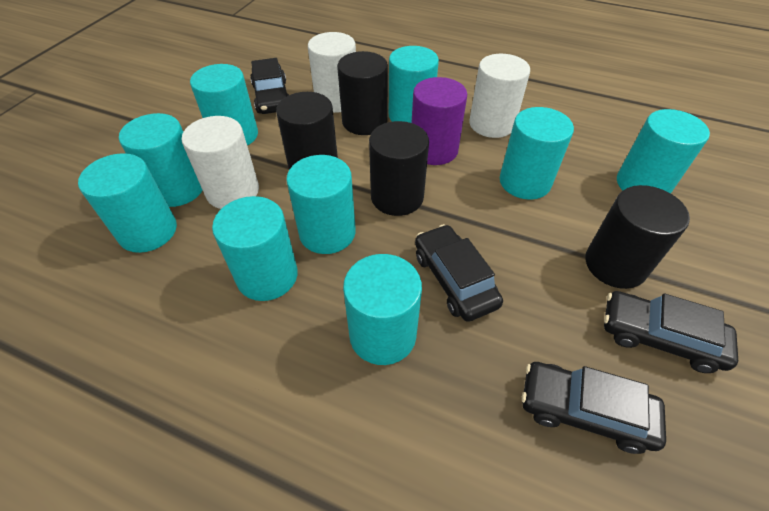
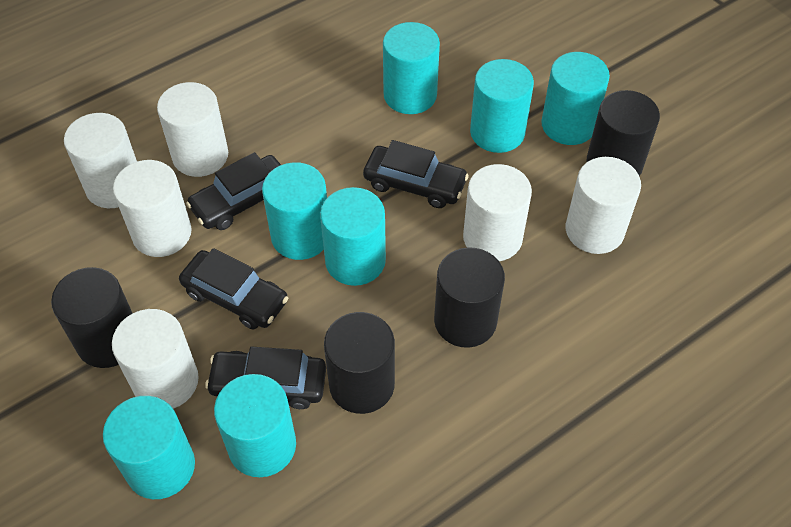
purple cylinder: [412,77,467,165] = 1 -> none = 0
turquoise cylinder: [78,153,177,253] [119,113,202,207] [190,64,258,146] [212,196,298,301] [286,155,356,254] [343,254,422,365] [389,46,439,123] [500,107,574,200] [617,109,710,193] = 9 -> [103,396,195,499] [214,374,296,477] [262,162,327,260] [320,187,386,286] [383,22,440,114] [470,59,534,153] [541,52,610,145] = 7
white cylinder: [182,116,259,209] [308,32,356,113] [469,54,530,138] = 3 -> [64,113,137,208] [112,309,199,409] [113,160,192,257] [157,82,228,177] [463,164,532,261] [566,157,641,254] = 6

